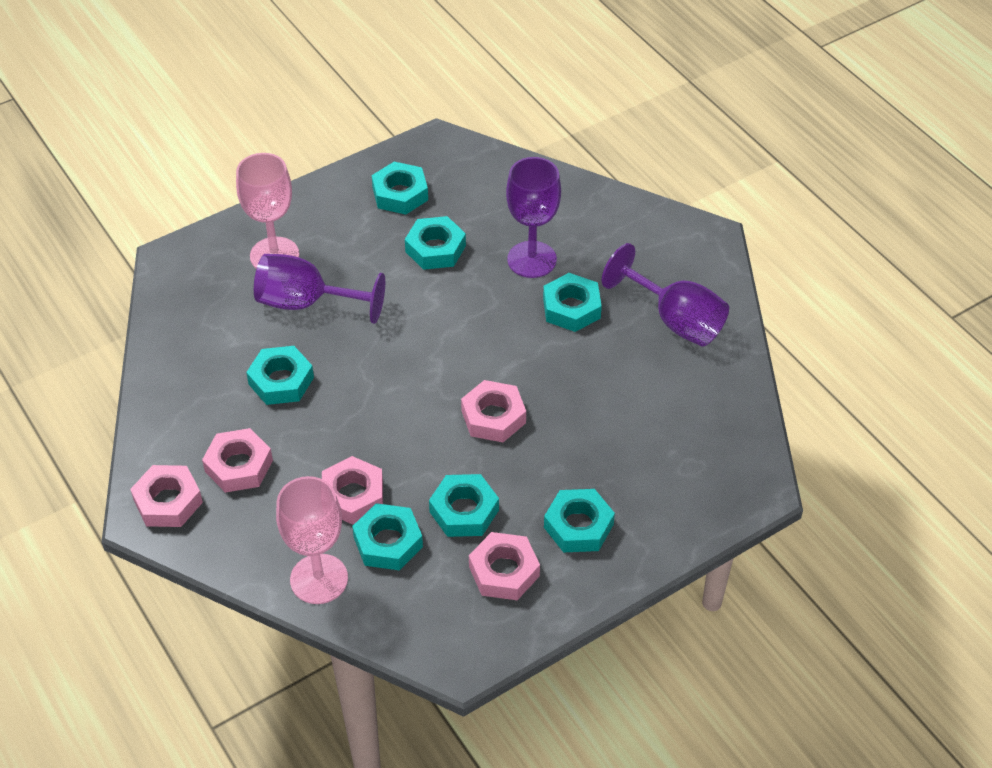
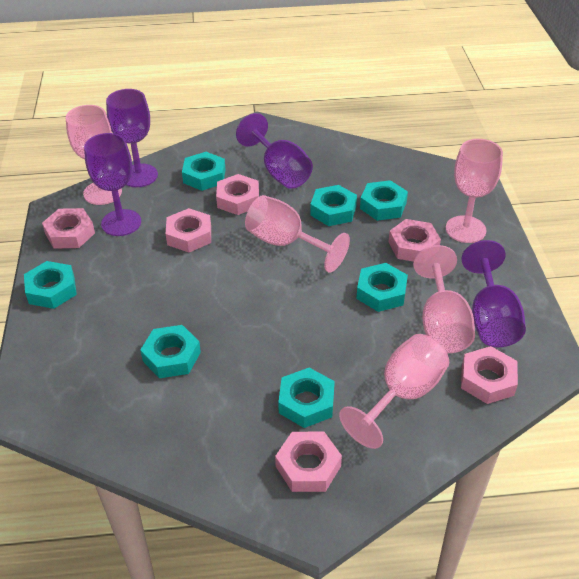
pink goblet: [236,153,299,269] [276,476,348,604] = 2 -> [66,105,122,205] [245,195,350,273] [339,334,449,449] [413,245,475,353] [446,139,503,243] = 5
pink nut: [130,465,203,527] [202,428,273,493] [322,456,383,525] [461,380,526,442] [469,532,540,600] = 5 -> [42,208,95,249] [166,208,211,253] [216,174,259,215] [275,432,342,492] [388,219,441,262] [461,346,518,404] = 6
purple goblet: [254,254,385,324] [506,157,561,278] [602,243,729,346] = 3 -> [84,133,141,236] [106,89,158,187] [236,113,313,189] [461,240,526,347] = 4

